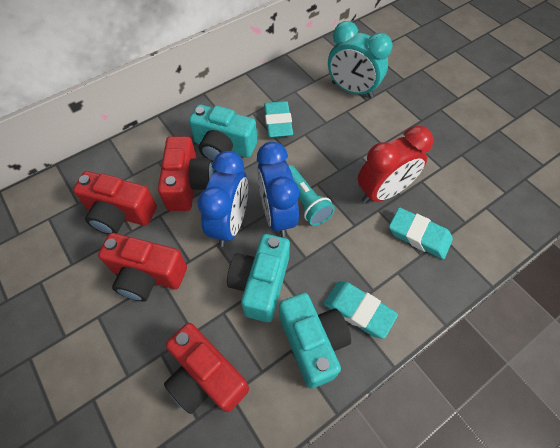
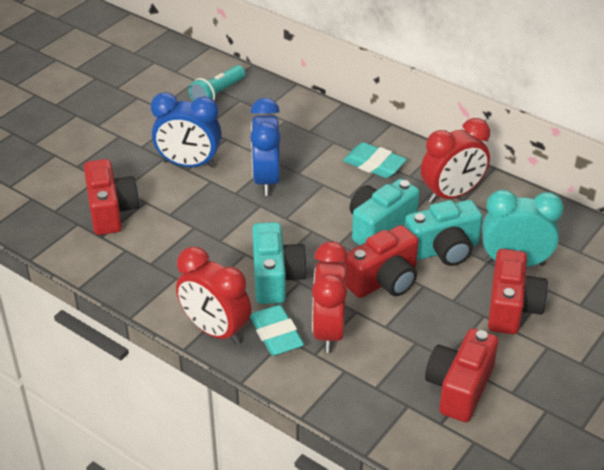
red clock: [358,126,433,204] = 1 -> [176,247,251,345] [312,241,348,353] [421,118,490,203] = 3
turquoise eraser: [264,101,293,138] [324,281,398,339] [389,207,453,259] = 3 -> [250,305,304,356] [343,142,407,178] = 2

